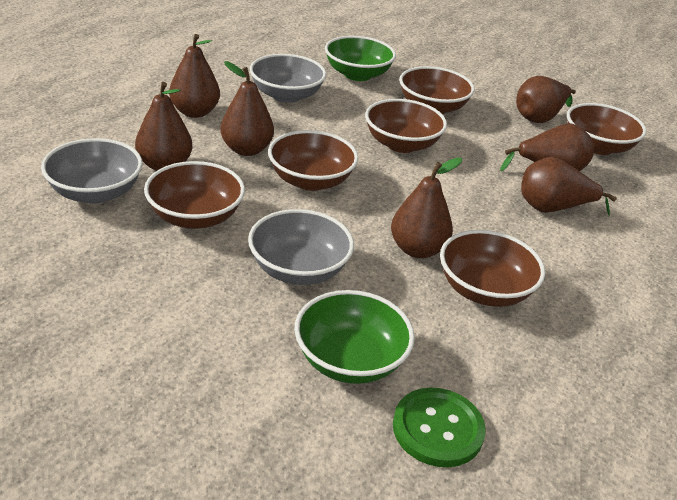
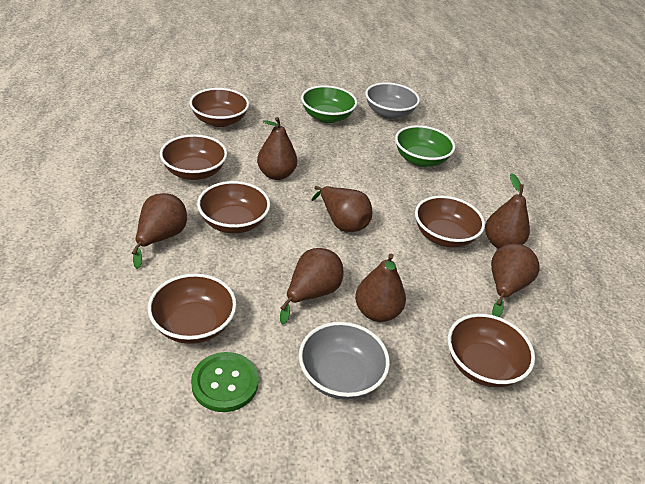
grey bowl: [41,138,143,204] [248,209,354,285] [250,54,326,103] = 3 -> [299,322,390,400] [365,82,420,119] = 2

